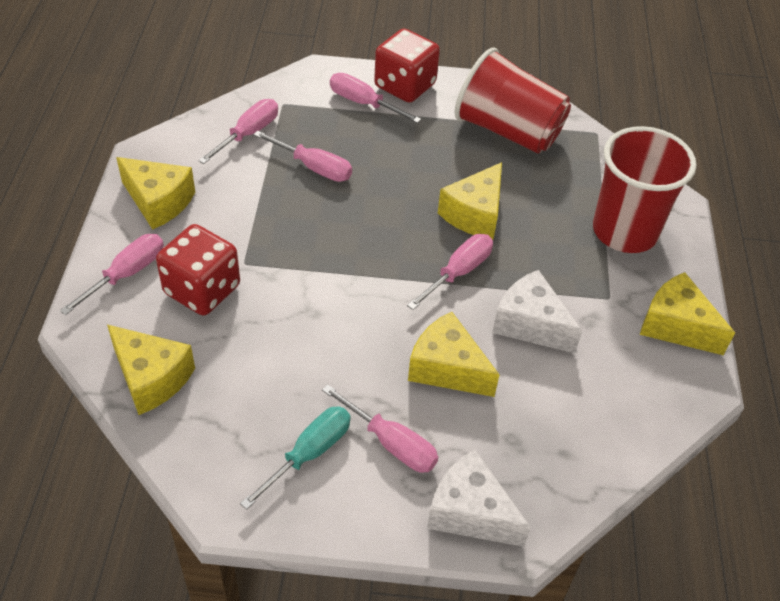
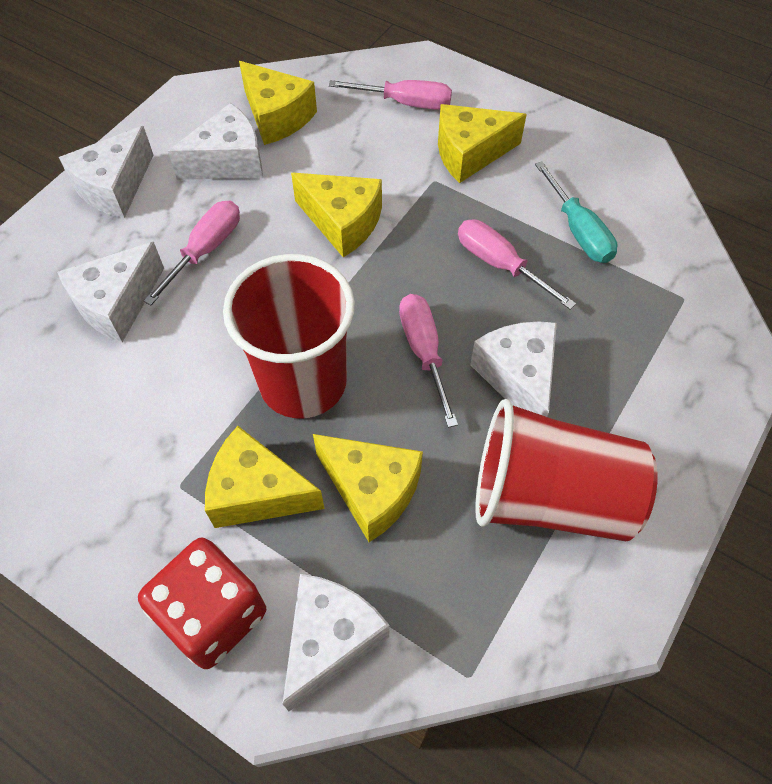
pink screwdriver: [60,234,164,315] [198,99,278,164] [253,130,352,182] [322,384,438,473] [330,73,421,123] [407,234,493,310] = 6 -> [144,201,240,305] [329,80,452,110] [399,294,458,428] [458,219,576,310] = 4
red dice: [156,224,240,315] [374,28,440,103] = 2 -> [138,537,266,669] = 1
white cheese: [427,449,531,547] [492,270,582,353] = 2 -> [57,242,164,342] [59,126,153,218] [168,103,263,180] [283,574,390,711] [470,322,557,417] = 5

